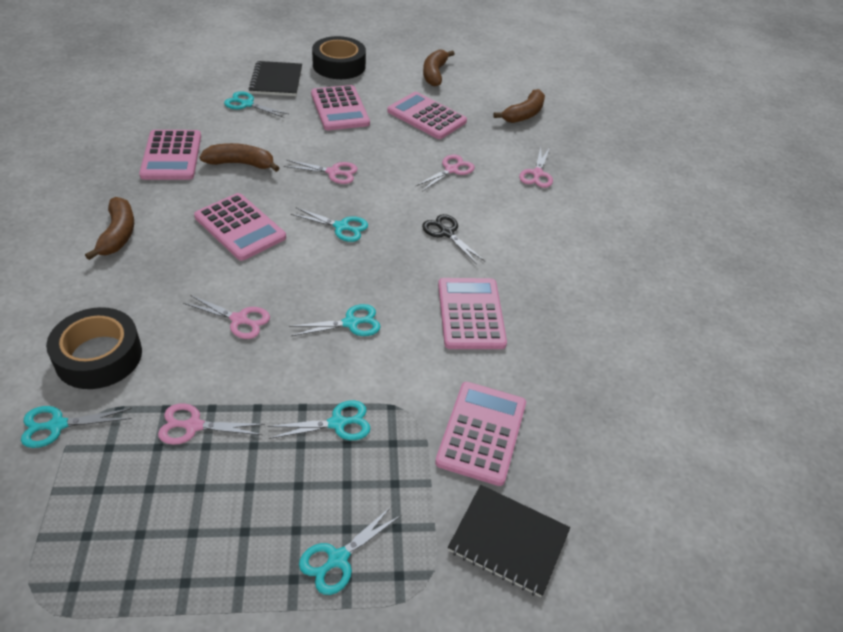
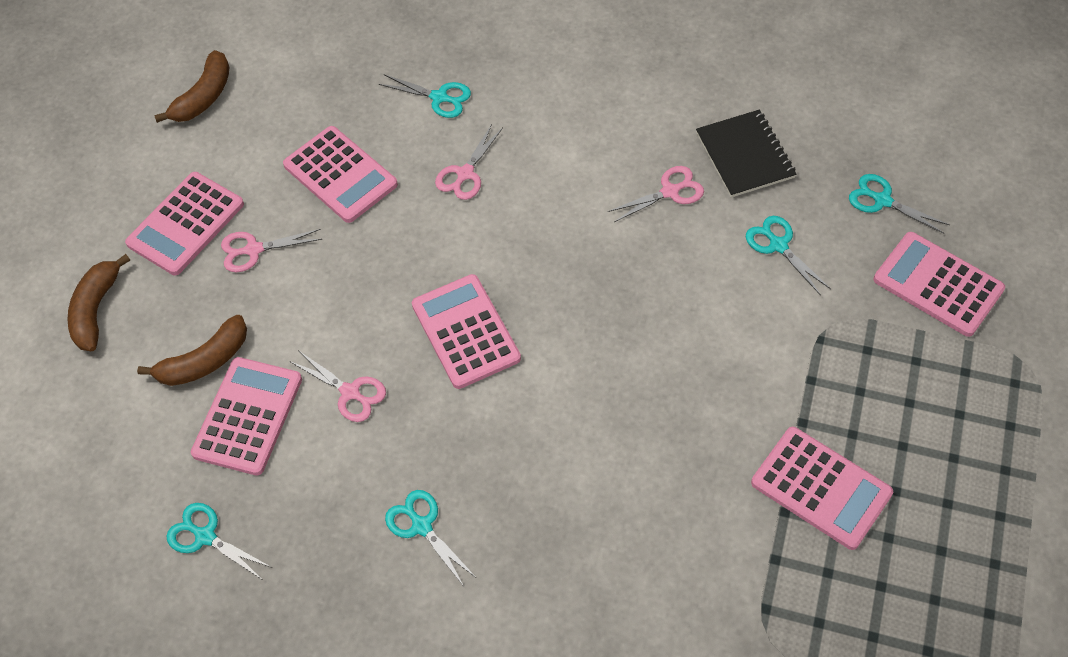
black notebook: [248,61,302,96] [448,485,570,597] = 2 -> [696,110,797,198] = 1
black scissors: [422,214,485,264] = 1 -> none = 0
black tape: [46,307,142,389] [312,36,366,79] = 2 -> none = 0
brown banana: [85,197,134,260] [200,143,279,172] [423,49,455,87] [494,89,545,123] = 4 -> [67,254,130,351] [137,315,247,386] [154,50,230,123] = 3
pink scissors: [158,403,265,445] [183,295,270,339] [284,160,358,184] [415,155,475,191] [519,147,553,188] = 5 -> [221,229,322,272] [289,350,386,422] [435,124,503,200] [608,166,704,222] = 4
turquoise scissors: [21,406,132,448] [224,91,288,118] [267,400,371,440] [289,304,381,336] [291,207,368,242] [299,506,401,595] = 6 -> [166,503,272,579] [379,74,471,118] [385,490,475,586] [746,216,831,296] [849,174,950,234] = 5

